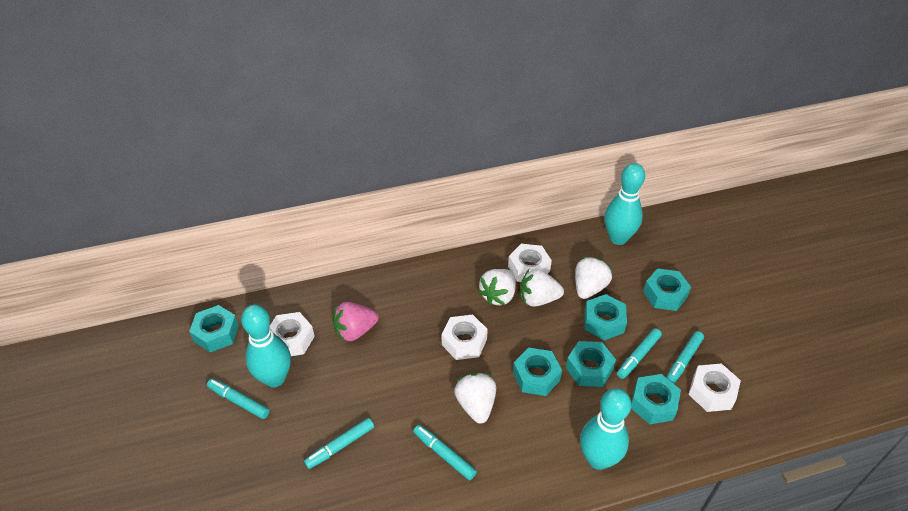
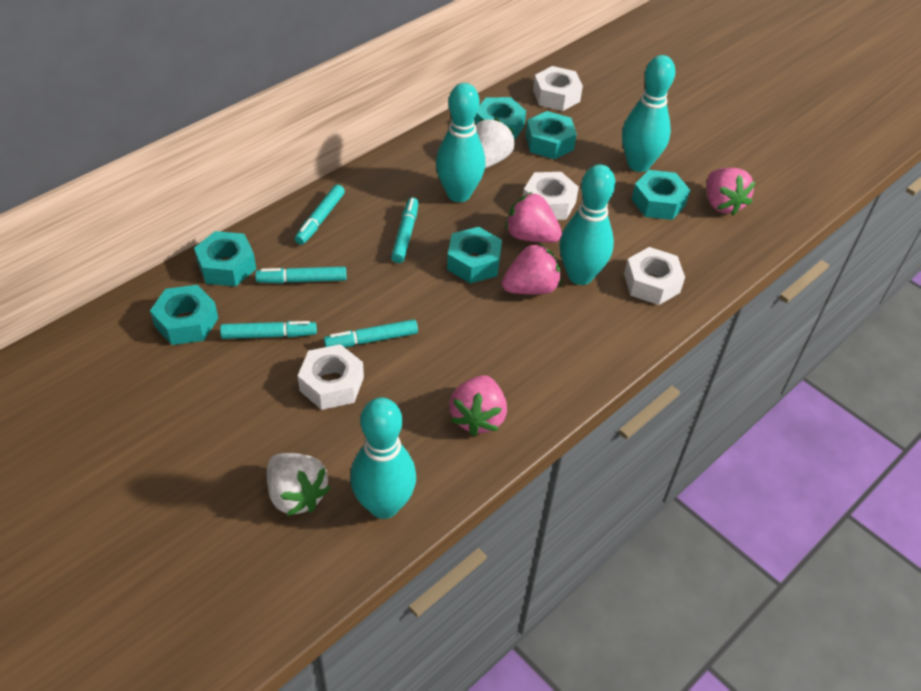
pink strawberry: [333,302,379,342] = 1 -> [449,375,507,436] [502,243,562,295] [505,192,562,243] [707,168,755,215] = 4
turquoise bowling pin: [241,305,291,387] [580,388,631,470] [605,163,645,245] = 3 -> [350,397,416,519] [436,83,485,202] [560,164,615,285] [622,55,675,172] = 4
white strawberry: [454,373,496,424] [478,269,516,305] [520,269,564,307] [575,257,612,299] = 4 -> [267,453,331,516] [476,118,515,168] = 2

